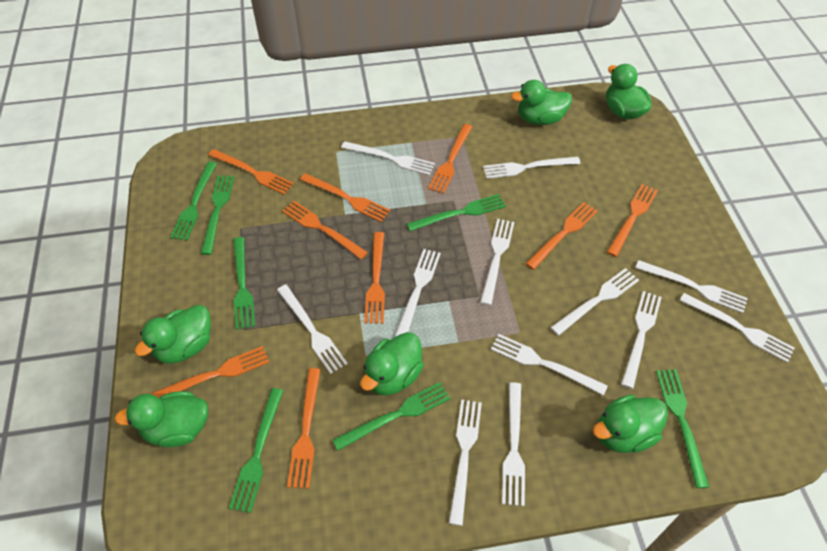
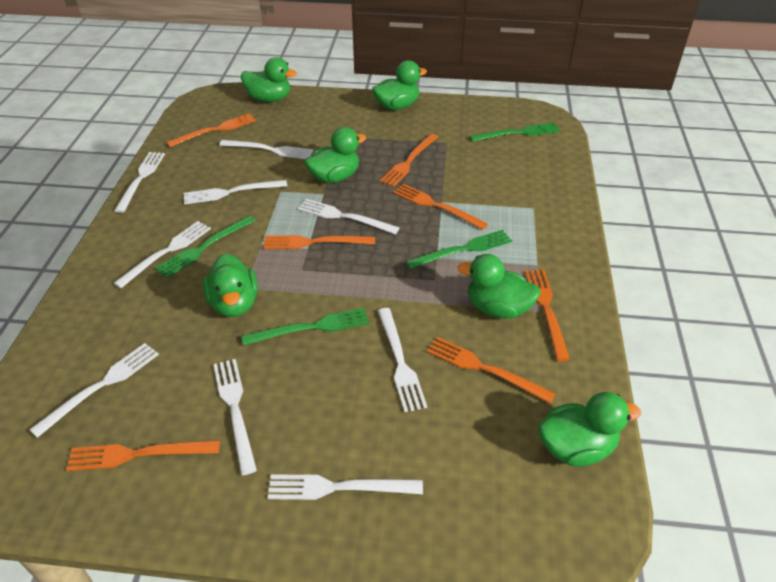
green fork: [170,162,217,241] [201,175,234,255] [229,388,283,513] [233,237,255,330] [333,382,450,451] [407,194,506,231] [656,369,709,488] = 7 -> [155,216,255,278] [242,308,369,345] [406,230,512,269] [470,122,560,142] = 4
orange fork: [151,346,270,398] [208,149,294,195] [282,201,368,259] [287,368,321,489] [300,173,390,222] [364,232,385,324] [428,124,472,194] [525,202,598,270] [607,184,658,257] = 9 -> [66,440,220,471] [166,113,256,147] [263,235,375,249] [379,134,438,187] [393,184,488,230] [427,337,556,404] [525,270,570,361] = 7
white fork: [277,284,348,374] [341,141,435,175] [395,249,441,337] [449,400,482,526] [480,219,514,305] [483,157,580,179] [491,334,608,396] [502,382,525,506] [550,268,639,336] [621,291,662,389] [635,260,748,313] [679,293,795,363] = 12 -> [29,343,159,438] [114,152,165,213] [114,221,211,288] [184,180,287,205] [213,359,257,475] [219,140,314,159] [267,475,423,500] [298,199,399,235] [378,308,427,412] = 9

